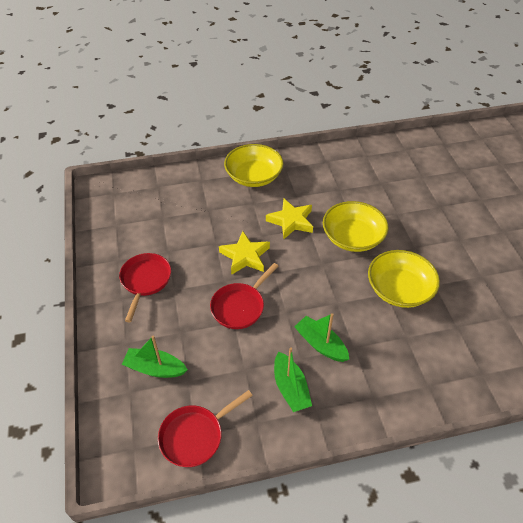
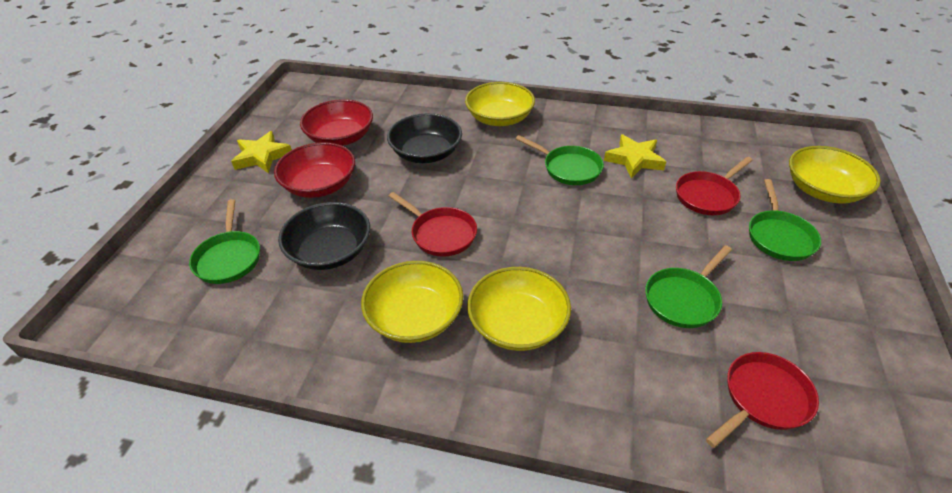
black bowl: none = 0 -> [278,202,370,270] [387,113,462,163] = 2
green boat: [122,336,188,378] [274,348,312,412] [294,313,349,362] = 3 -> none = 0
green pan: none = 0 -> [189,199,260,284] [516,135,604,185] [645,245,732,328] [749,179,821,261] = 4
red bowl: none = 0 -> [274,142,355,198] [300,99,373,146] = 2
yellow bowl: [224,144,283,187] [323,201,388,252] [368,250,440,308] = 3 -> [361,261,463,343] [465,82,535,126] [467,267,571,351] [789,146,881,204] = 4

